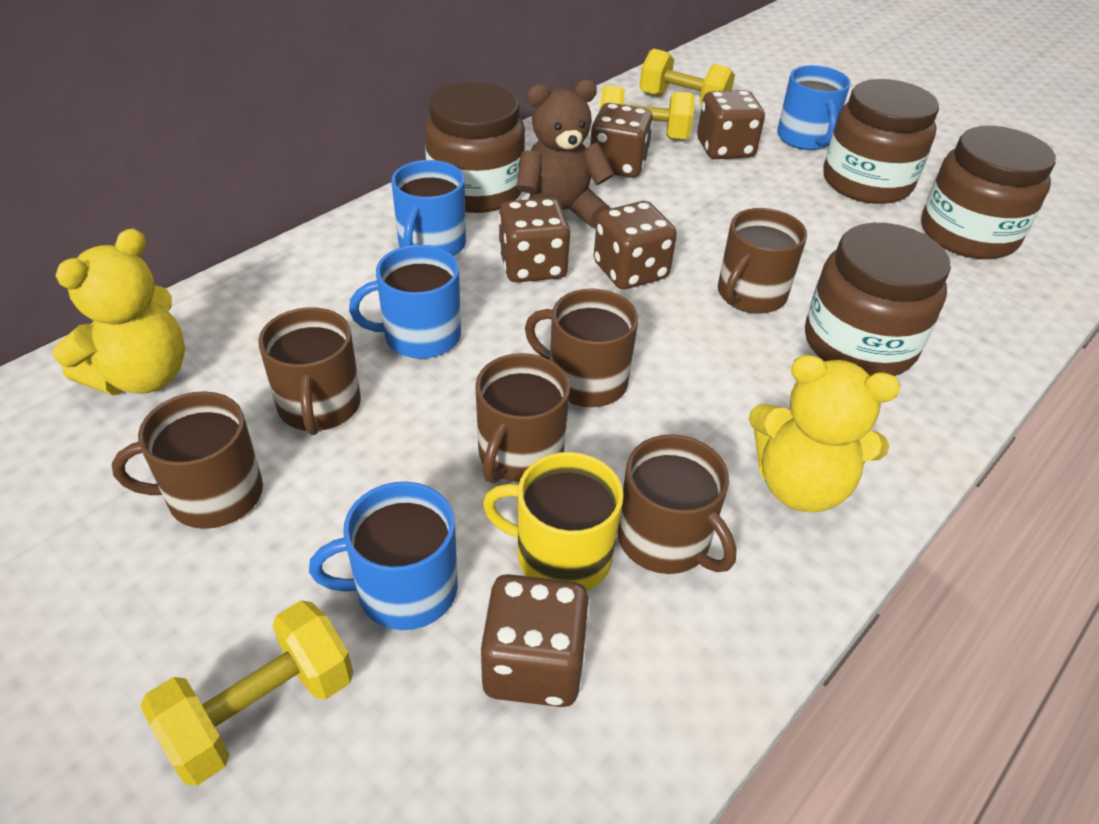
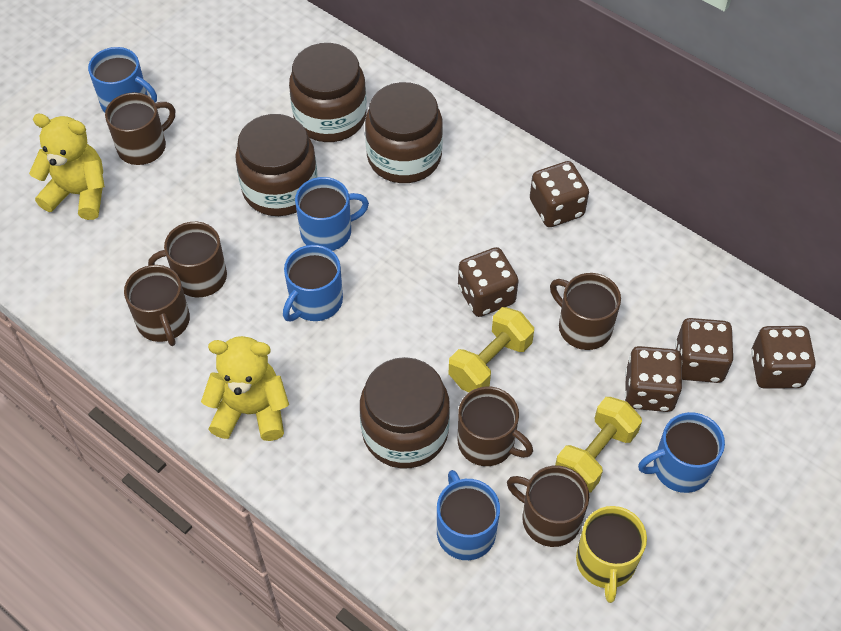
blue mug: [309,482,458,630] [349,245,461,359] [391,160,466,256] [777,65,851,150] = 4 -> [88,47,157,112] [283,245,343,321] [295,177,369,251] [437,470,500,560] [638,412,725,493] = 5
brown teddy bear: [517,79,614,229] = 1 -> none = 0
yellow dumbbell: [141,600,353,786] [600,85,695,140] [639,49,735,106] = 3 -> [448,307,534,392] [555,397,642,493] = 2

